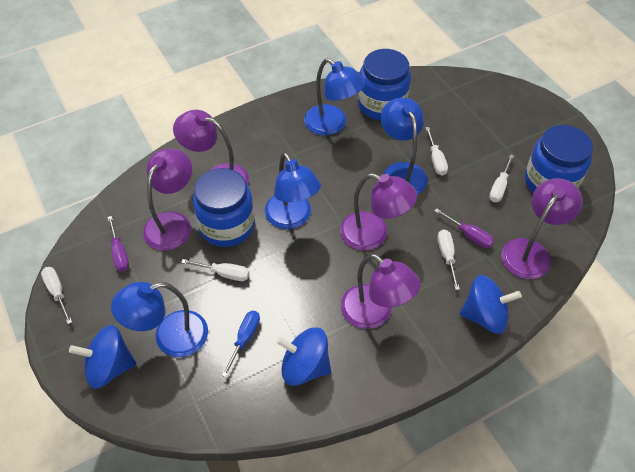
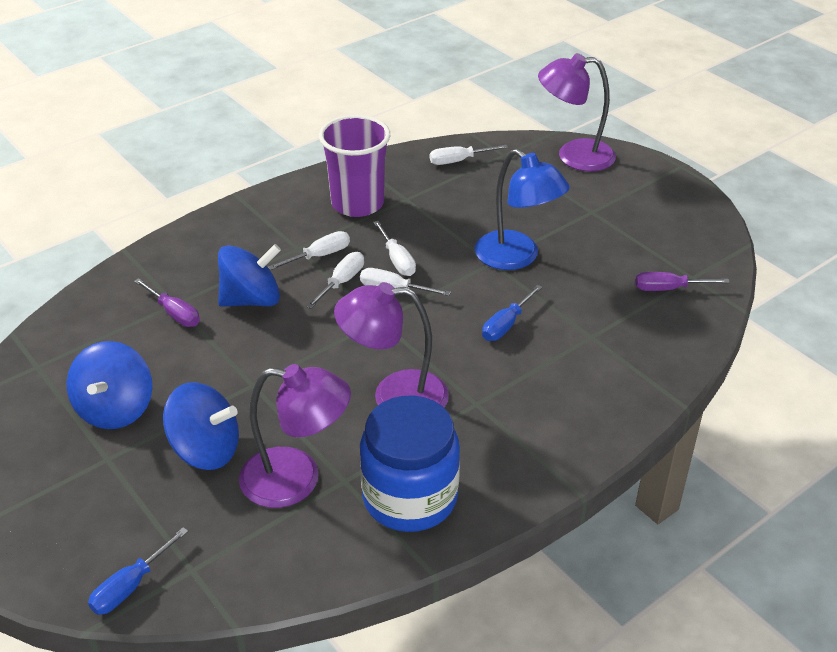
blue jar: [193,168,255,247] [358,49,411,120] [525,125,593,193] = 3 -> [360,395,460,532] = 1
blue lamp: [111,282,208,357] [265,152,321,229] [304,58,365,135] [380,98,427,195] = 4 -> [475,149,570,270] = 1
blue screwdriver: [222,311,260,377] = 1 -> [88,527,188,615] [482,285,542,341] = 2
purple cup: none = 0 -> [319,115,390,217] = 1
purple lamp: [143,148,192,250] [173,110,249,185] [340,173,417,250] [341,254,421,329] [501,178,583,279] = 5 -> [239,364,351,508] [334,282,449,408] [538,53,616,172] = 3

